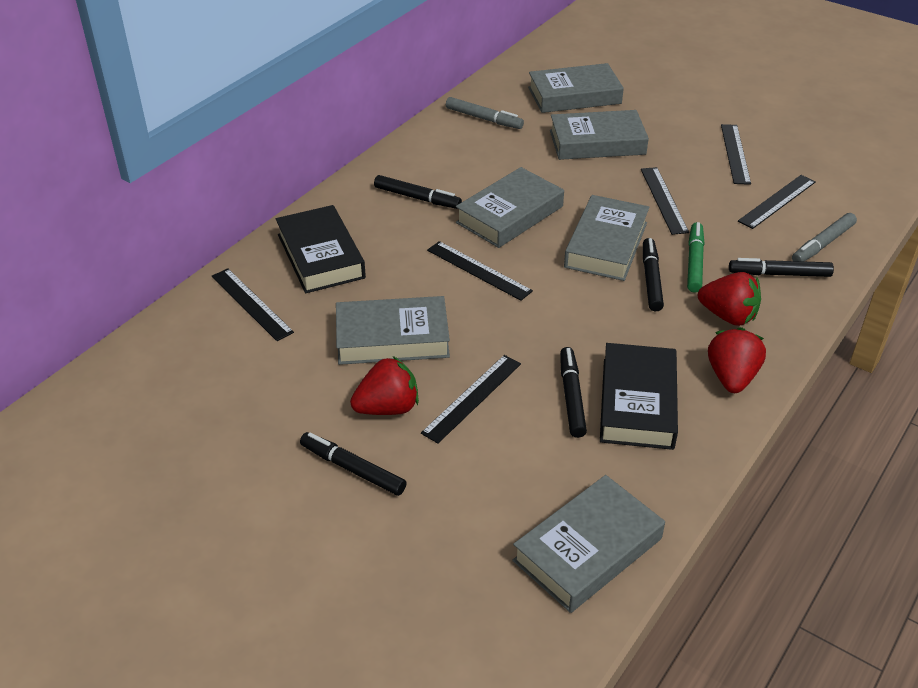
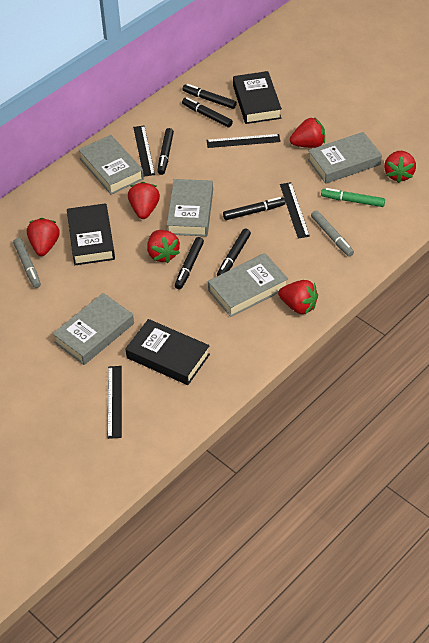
black book: [276,205,366,293] [600,343,678,450] = 2 -> [67,203,115,265] [126,319,210,385] [233,71,282,124] = 3
black marker: [300,432,407,496] [374,175,462,209] [560,347,587,438] [643,238,664,312] [729,258,834,277] = 5 -> [157,128,174,175] [175,237,204,290] [182,84,237,109] [182,97,233,127] [217,228,251,276] [223,197,286,220] = 6
black ruler: [212,268,294,341] [421,355,521,443] [427,241,533,301] [641,167,689,235] [721,124,751,185] [738,175,816,229] = 6 -> [108,366,122,439] [133,125,155,177] [207,134,281,148] [280,182,310,238] = 4
grey book: [336,296,450,365] [456,167,564,248] [512,475,665,613] [528,63,624,113] [550,110,649,160] [564,195,650,281] = 6 -> [52,293,134,365] [78,135,144,195] [167,179,213,236] [208,253,288,317] [308,132,382,184] = 5
red strawberry: [350,356,419,415] [698,272,761,326] [708,327,766,393] = 3 -> [27,218,60,256] [128,182,160,219] [147,230,180,263] [278,280,318,314] [290,117,325,148] [384,151,416,183] = 6

